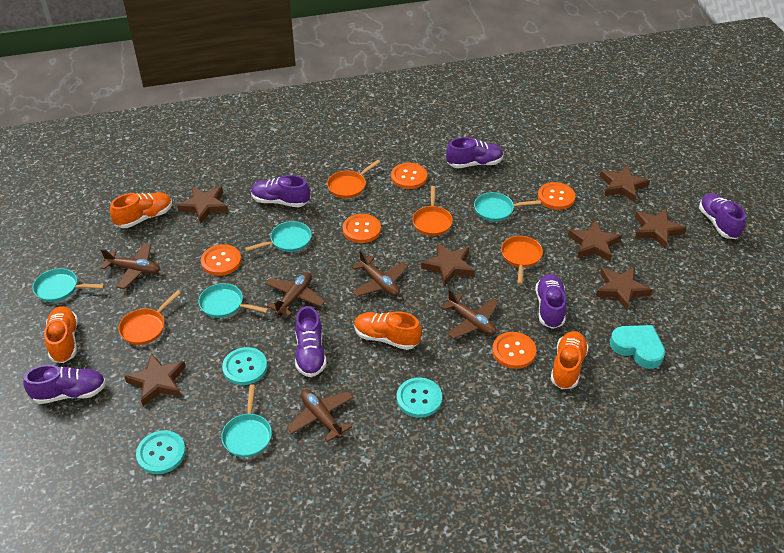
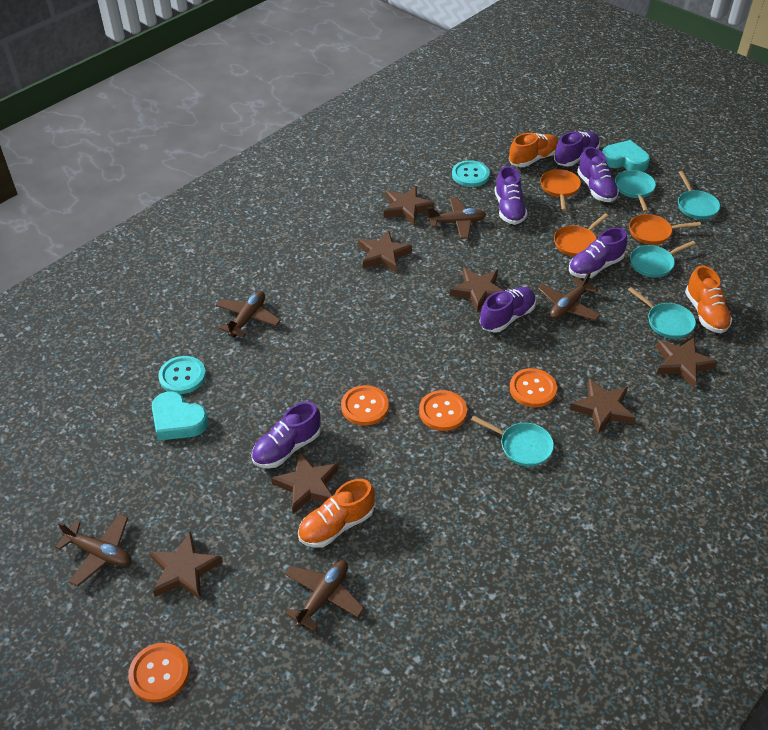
orange button: [201,244,241,276] [343,214,381,243] [391,163,427,189] [492,332,536,369] [538,182,575,210] = 5 -> [128,643,189,703] [341,385,389,426] [419,390,467,431] [510,368,557,407] = 4
orange pan: [118,291,181,345] [327,160,380,198] [412,186,453,236] [501,236,543,285] = 4 -> [540,169,581,211] [554,213,609,256] [629,214,701,245] = 3
orange shoe: [44,306,78,363] [110,192,172,228] [354,311,422,350] [551,331,589,389] = 4 -> [298,479,375,548] [509,133,558,167] [685,266,732,333] = 3
turquoise button: [136,430,186,474] [222,347,267,385] [397,378,442,418] = 3 -> [158,356,206,394] [452,160,490,187] = 2
turquoise heart: [610,325,665,369] = 1 -> [152,391,208,441] [602,140,650,172] = 2

